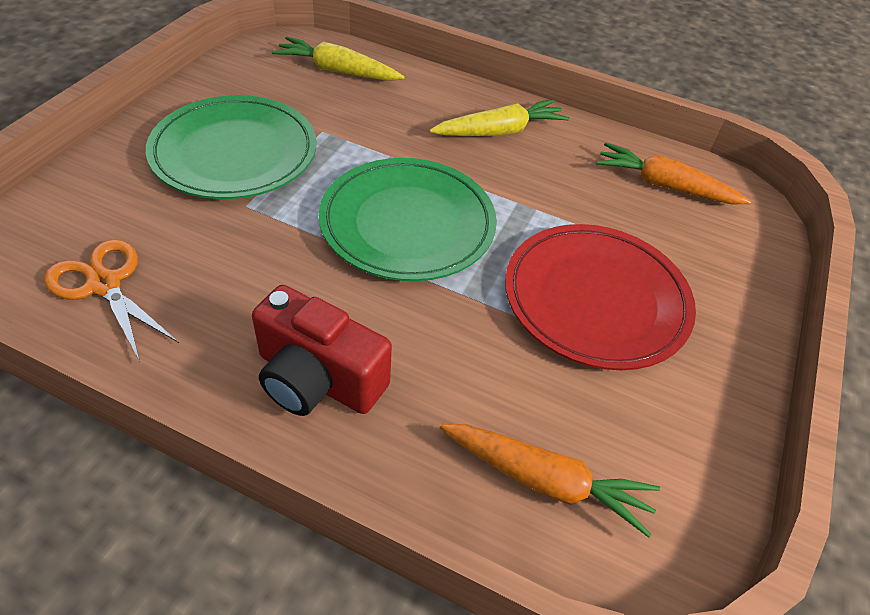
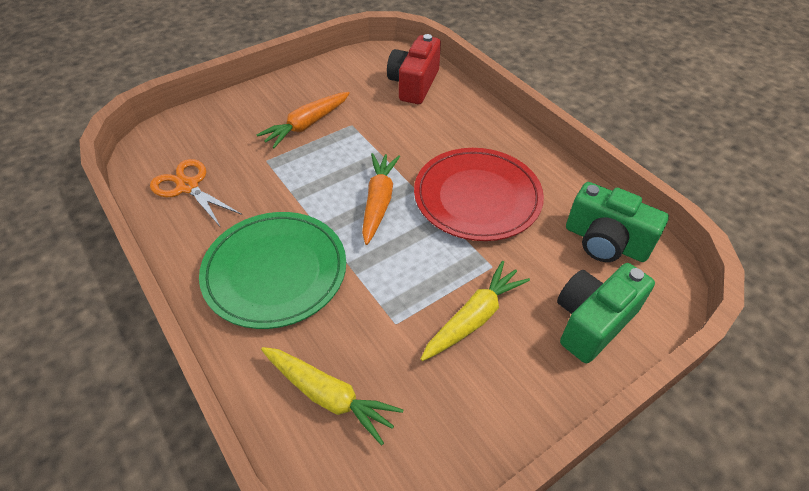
green camera: none = 0 -> [557,263,655,363] [566,182,669,262] = 2
green plate: [146,95,316,199] [319,158,497,281] = 2 -> [199,212,346,329] = 1

